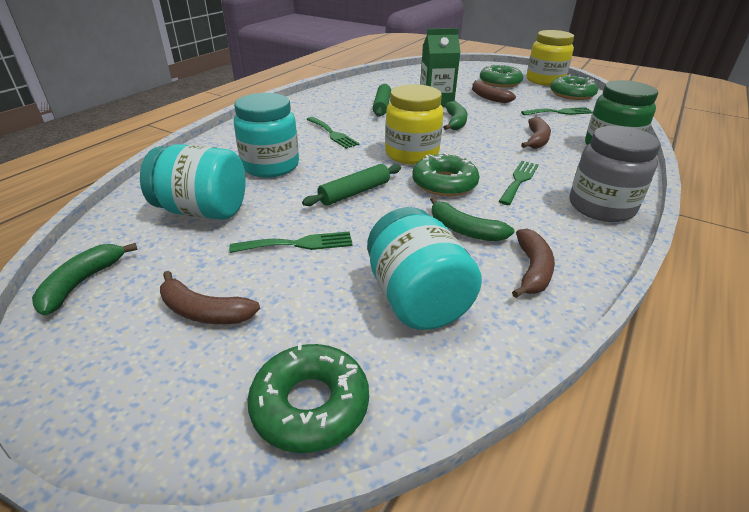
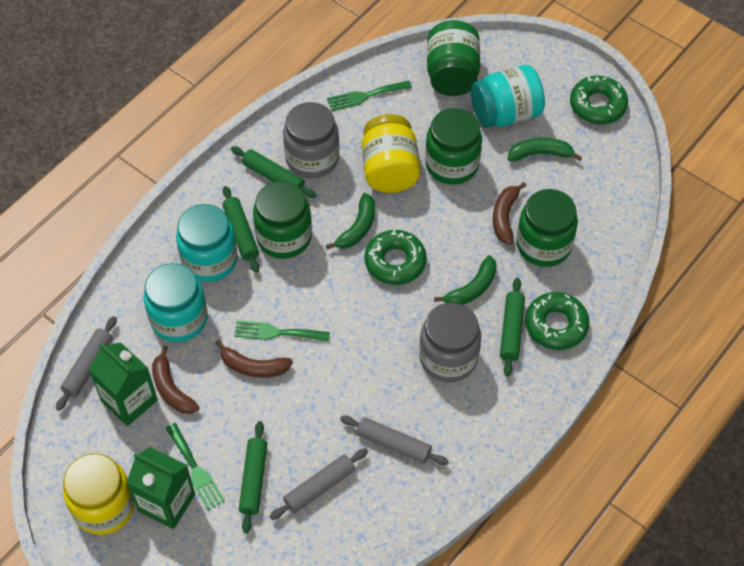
brown banana: [160,271,260,324] [472,80,516,103] [512,229,555,298] [521,117,551,149] = 4 -> [152,346,199,414] [216,340,293,377] [493,182,527,245] = 3
green carton: [420,28,461,107] = 1 -> [89,342,158,426] [126,447,195,529] = 2
green donut: [247,342,369,453] [412,153,480,196] [480,64,523,88] [550,74,598,100] = 4 -> [365,229,427,285] [525,292,590,350] [570,76,628,124] = 3
green fork: [229,231,353,253] [306,117,360,149] [499,161,539,205] [521,107,593,115] = 4 -> [165,423,225,510] [234,320,330,342] [327,81,412,111] = 3
green jar: [585,80,658,145] = 1 -> [253,181,312,259] [425,108,482,185] [427,20,480,96] [516,189,578,267] = 4
green rolling pin: [302,164,401,206] [373,84,391,117] = 2 -> [222,186,259,273] [231,146,317,198] [239,421,268,533] [500,278,525,376] = 4
grey jar: [570,126,660,222] = 1 -> [283,102,339,179] [419,303,481,382] = 2
grey rolling pin: none = 0 -> [56,316,117,411] [270,448,368,520] [340,416,449,465] = 3

